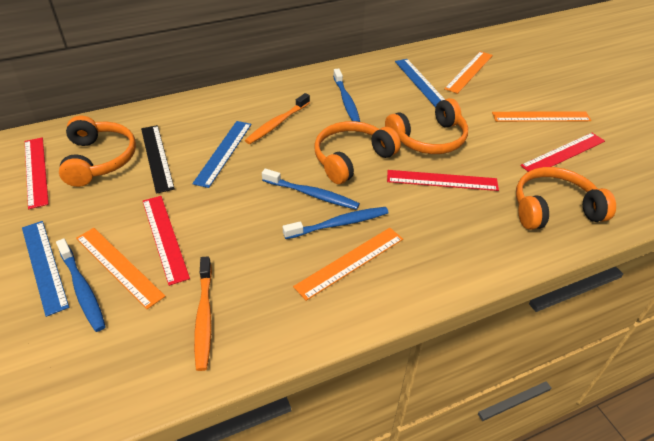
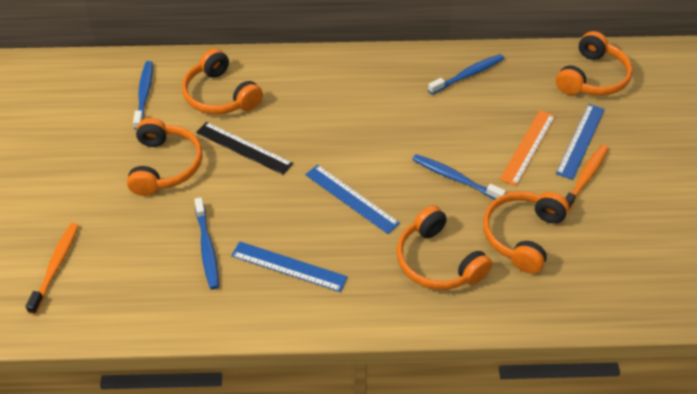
orange headphones: [59,116,136,187] [314,121,401,184] [385,98,468,154] [516,167,616,230] = 4 -> [127,118,203,196] [182,48,263,114] [397,205,493,290] [483,191,569,274] [556,31,633,96] = 5
orange ruler: [76,228,166,309] [293,228,403,301] [444,51,493,94] [492,111,592,122] = 4 -> [500,110,555,186] = 1
red ruler: [25,137,49,209] [143,196,190,286] [387,170,499,191] [520,133,605,172] = 4 -> none = 0

